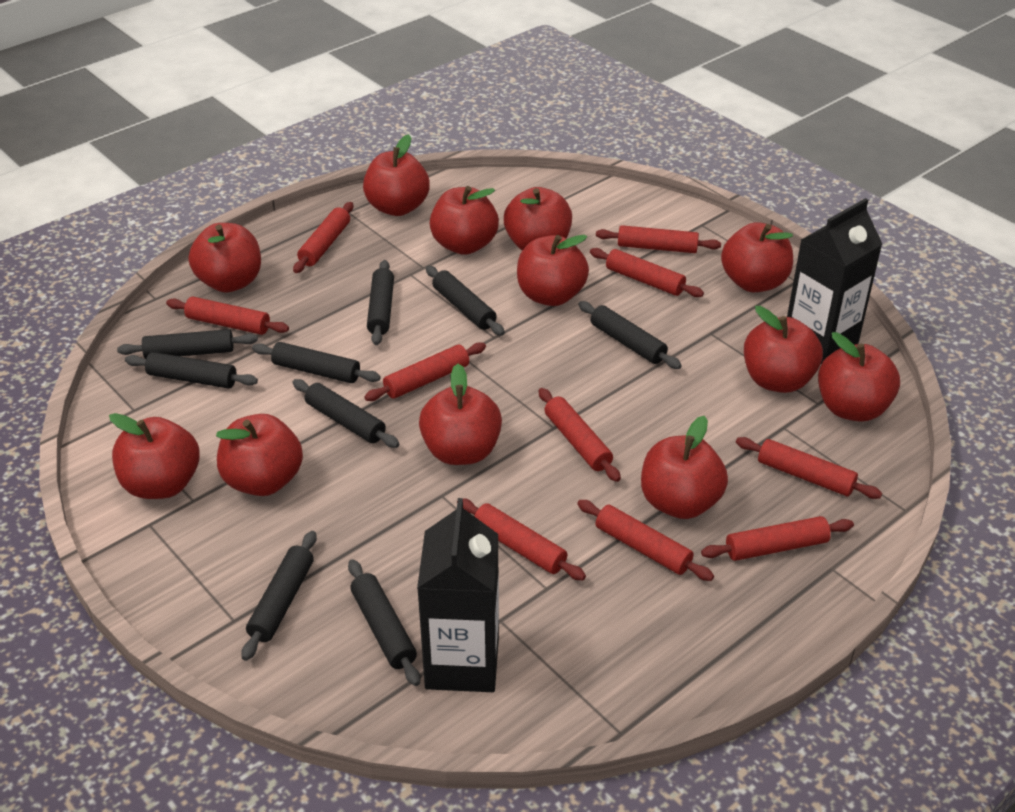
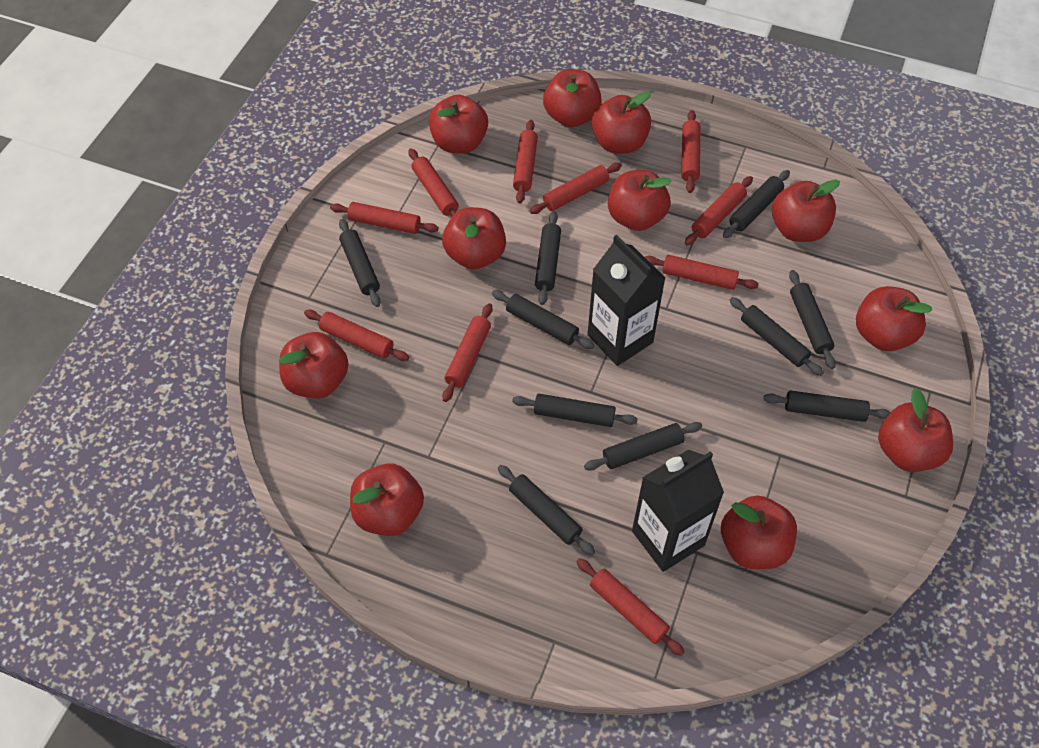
black rolling pin: [117,329,258,359] [125,352,258,389] [241,531,317,661] [252,342,381,383] [292,379,400,448] [348,559,420,686] [367,260,394,345] [426,266,505,336] [578,301,682,369] = 9 -> [339,219,381,307] [492,290,594,349] [498,465,595,555] [512,394,638,427] [535,211,561,305] [584,422,702,471] [723,170,790,238] [730,297,824,376] [763,390,891,422] [789,270,836,369] = 10
red apple: [109,413,200,499] [189,223,261,293] [216,414,303,496] [363,134,430,216] [419,364,502,465] [430,186,499,255] [504,187,572,251] [517,235,589,306] [641,416,728,519] [721,222,793,292] [744,306,823,393] [818,332,900,421] = 12 -> [279,332,349,398] [350,463,424,536] [429,95,488,154] [442,207,506,270] [543,69,602,127] [592,92,651,154] [608,170,672,231] [721,495,797,569] [772,180,840,242] [856,286,932,351] [878,388,953,472] = 11

